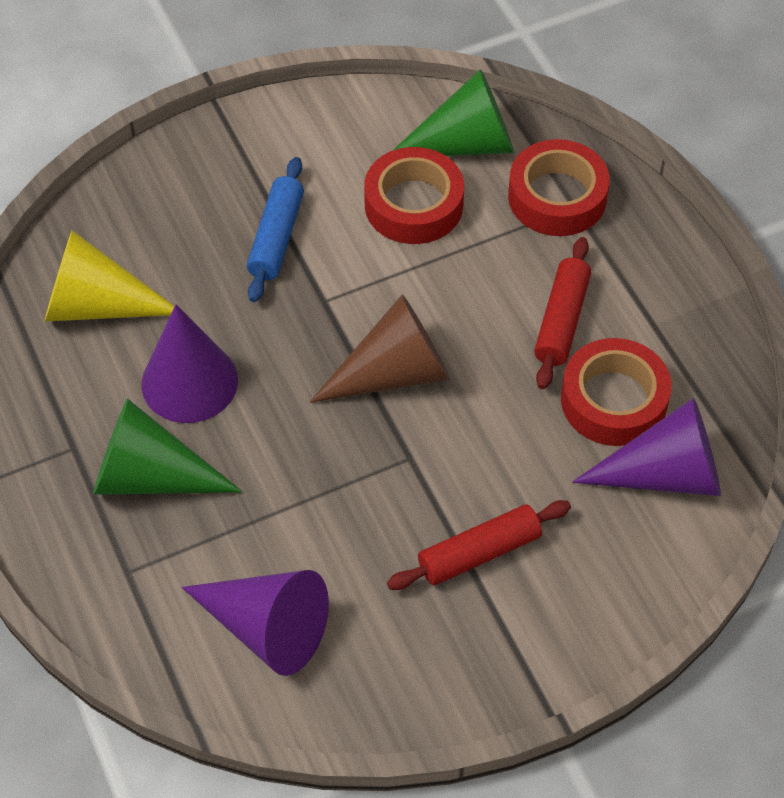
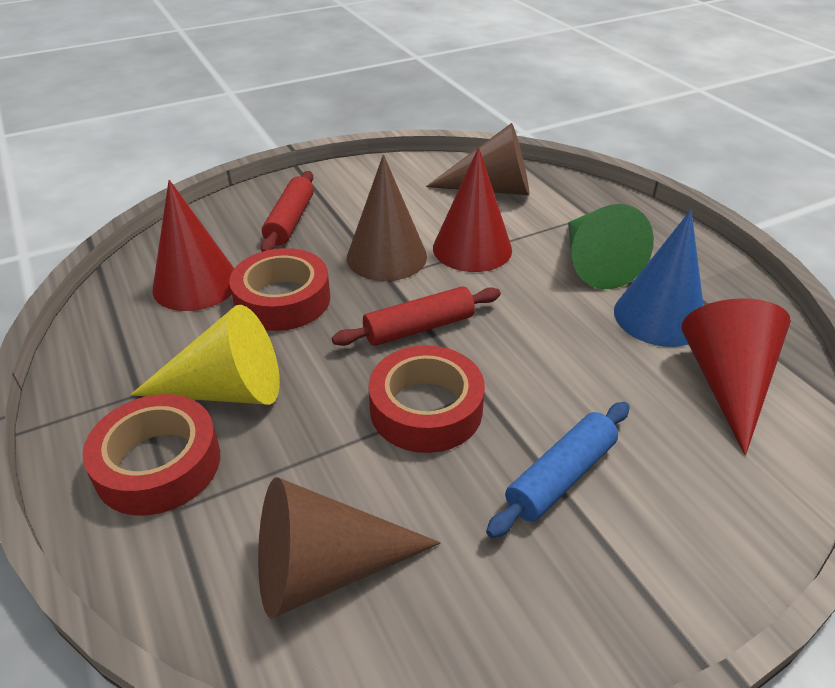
blue cone: none = 0 -> [614,210,704,347] = 1
brown cone: [310,294,450,403] = 1 -> [258,477,441,619] [347,155,427,281] [426,123,529,195] = 3
green cone: [93,399,242,495] [392,69,514,156] = 2 -> [568,204,654,289] = 1
purple cone: [142,304,238,423] [182,570,329,676] [572,398,721,496] = 3 -> none = 0
red cone: none = 0 -> [152,180,234,311] [433,147,512,272] [682,298,791,455] = 3

